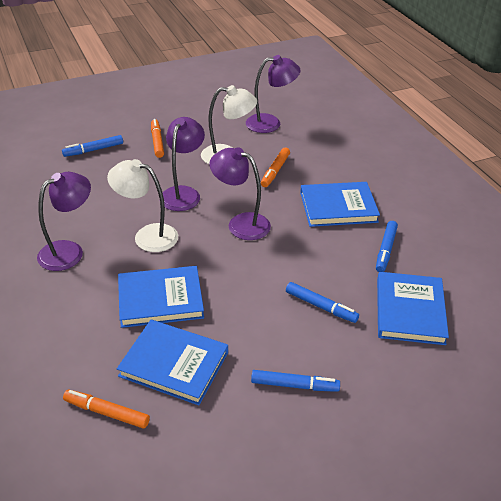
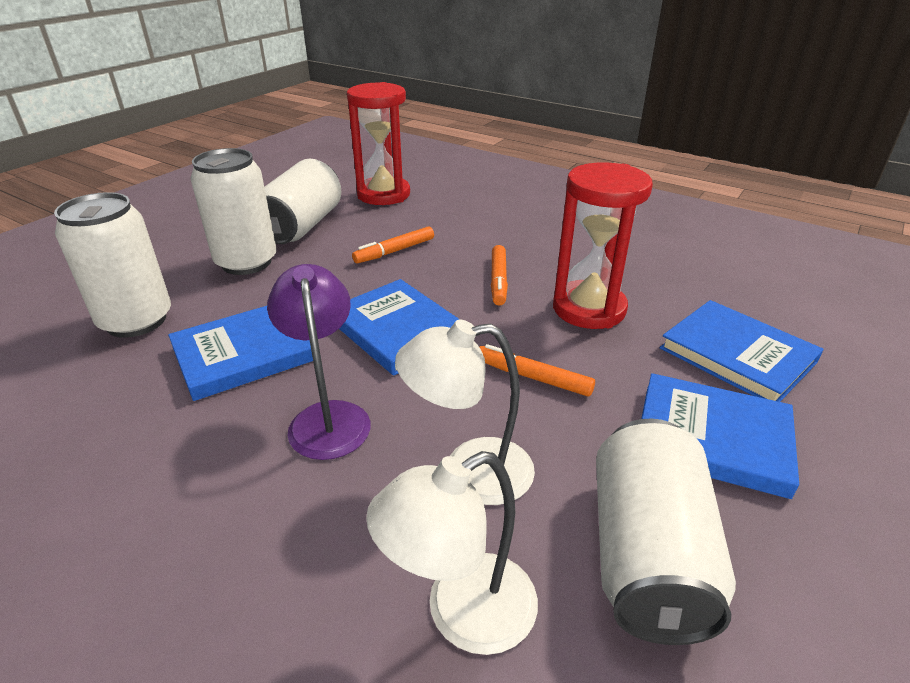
blue marker: [62,135,123,157] [251,370,340,392] [286,282,359,323] [376,221,398,272] = 4 -> none = 0
purple lamp: [37,172,91,271] [163,117,205,211] [210,147,271,240] [246,55,301,133] = 4 -> [267,264,371,460] = 1
red hourglass: none = 0 -> [347,82,410,205] [553,162,653,329] = 2
white can: none = 0 -> [54,192,171,338] [190,148,277,275] [264,159,341,244] [596,419,736,645] = 4

